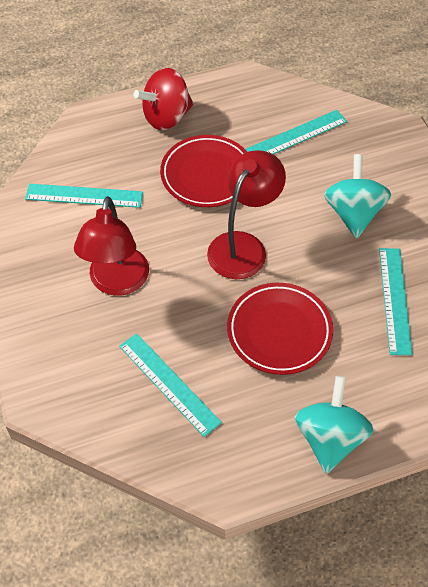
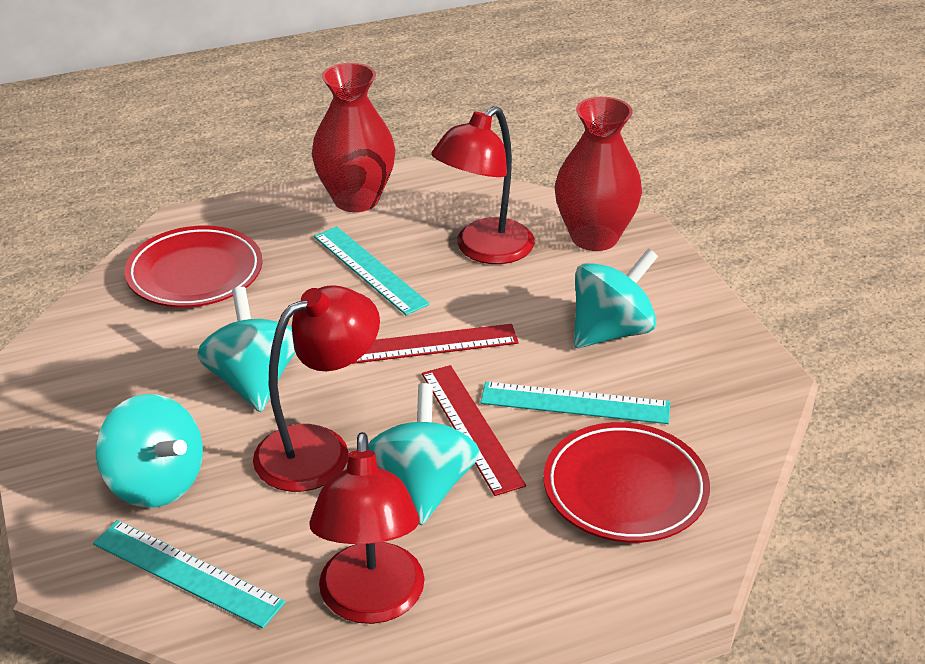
red lamp: [74,196,149,296] [207,150,286,279] = 2 -> [253,285,380,492] [309,432,425,624] [431,106,535,264] = 3
red ruler: none = 0 -> [352,324,519,364] [422,365,526,496] = 2
red spinning top: [133,68,194,130] = 1 -> none = 0
red vase: none = 0 -> [312,63,395,212] [555,97,642,251] = 2
turquoise ruler: [25,184,143,208] [119,333,222,437] [245,110,347,154] [379,248,413,355] = 4 -> [93,520,285,629] [314,226,430,315] [481,382,670,424] = 3
turquoise spinning top: [295,376,374,474] [324,154,391,239] = 2 -> [96,394,203,508] [197,287,295,412] [369,383,480,525] [574,249,658,348] = 4

